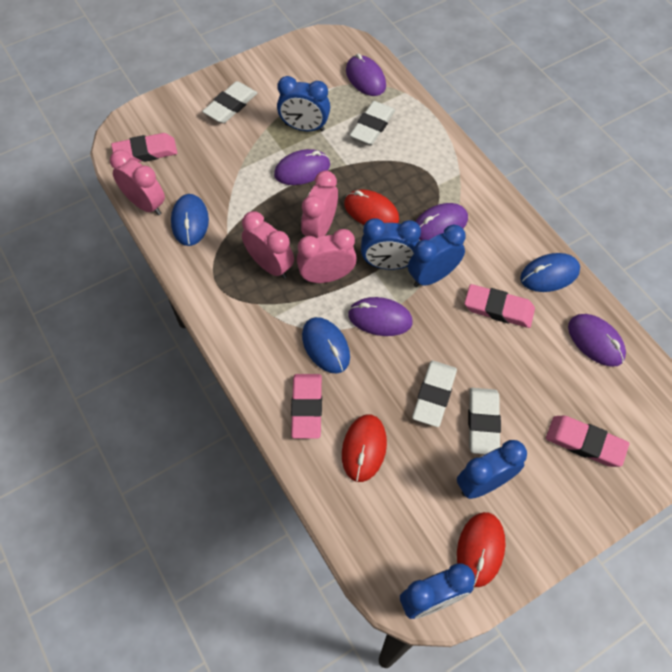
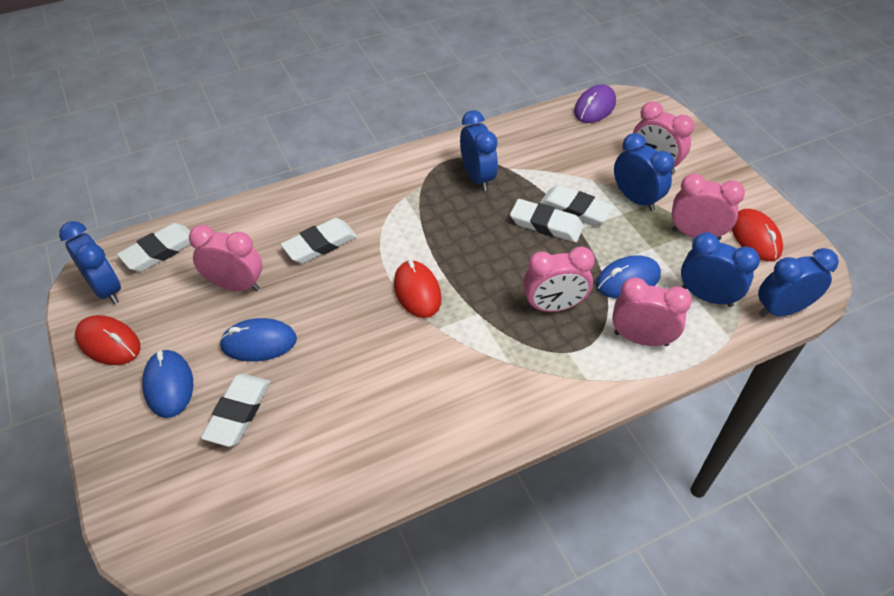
pink clock: [110,150,165,215] [242,211,294,279] [297,229,357,283] [301,171,338,238] = 4 -> [189,225,262,291] [523,247,595,312] [612,278,692,346] [633,101,694,174] [672,173,745,240] = 5
pink eraser: [111,133,177,162] [291,374,322,439] [464,284,535,328] [546,416,629,467] = 4 -> none = 0
purple mouse: [274,149,330,185] [346,53,386,96] [348,297,413,336] [415,203,468,240] [568,314,626,367] = 5 -> [574,84,616,123] = 1
white eraser: [202,81,257,123] [350,101,395,145] [412,361,457,427] [468,388,501,454] = 4 -> [117,223,191,272] [201,374,270,447] [280,218,357,264] [510,199,584,243] [540,185,614,226] = 5

